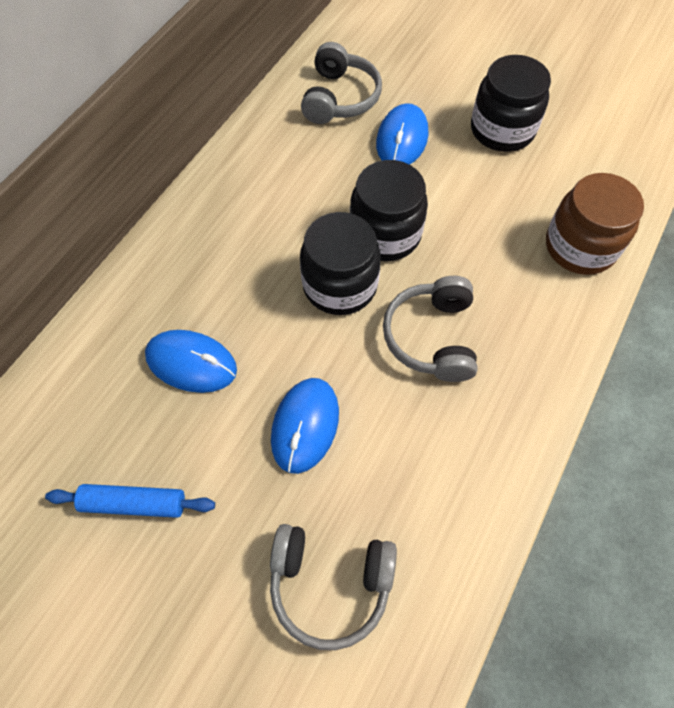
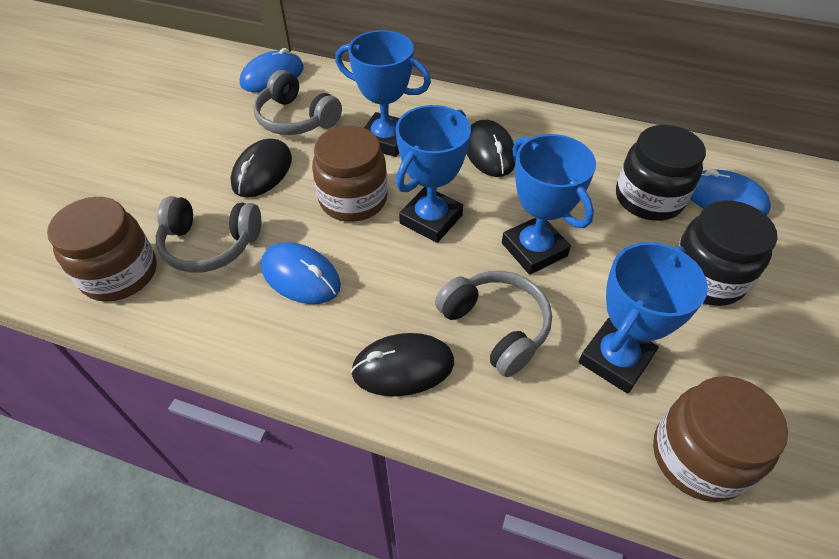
black jar: [300,212,381,315] [350,160,428,261] [471,55,551,152] = 3 -> [616,125,706,221] [676,200,777,306] = 2
black mouse: none = 0 -> [231,139,292,198] [351,333,454,396] [466,120,515,177] = 3
blue rolling pin: [45,484,215,518] = 1 -> none = 0
blue trophy: none = 0 -> [335,30,431,157] [396,105,471,243] [502,134,596,275] [579,242,708,394] = 4
brown jar: [546,173,644,275] = 1 -> [47,197,157,302] [312,126,388,222] [653,376,788,502] = 3

